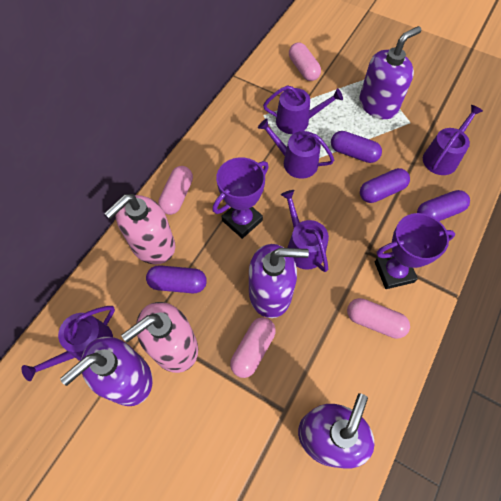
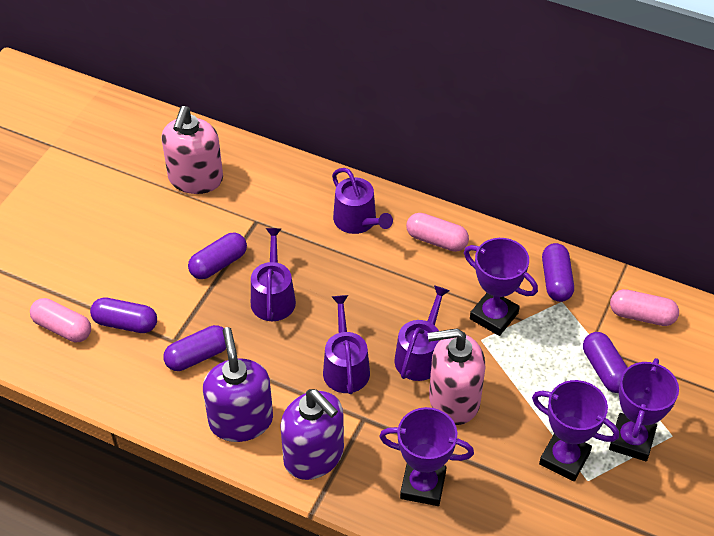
pink capsule: [158,166,193,215] [230,317,276,378] [289,42,321,81] [347,298,410,339] = 4 -> [30,298,91,343] [406,213,469,252] [610,289,679,326] = 3
purple capsule: [146,265,207,293] [331,131,382,163] [360,168,410,203] [417,190,470,221] = 4 -> [90,297,157,333] [163,325,226,371] [188,233,247,279] [542,243,574,302] [583,332,628,393] = 5
purple soap dispenser: [60,337,153,406] [249,244,309,318] [298,393,374,468] [359,26,421,119] = 4 -> [203,327,273,442] [280,389,344,480] = 2
purple trophy: [212,157,269,239] [375,213,455,289] = 2 -> [379,407,474,506] [464,238,538,336] [532,380,619,481] [609,358,679,461] = 4
purple watering can: [22,306,115,381] [258,118,334,179] [263,85,343,134] [281,190,329,272] [423,105,483,175] = 5 -> [251,228,296,321] [323,295,370,394] [332,168,393,234] [394,285,450,381] = 4

